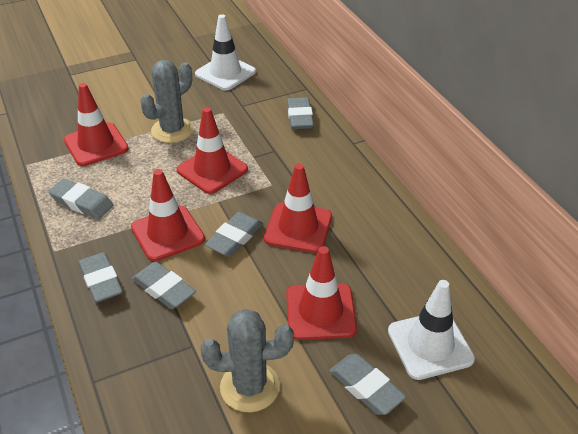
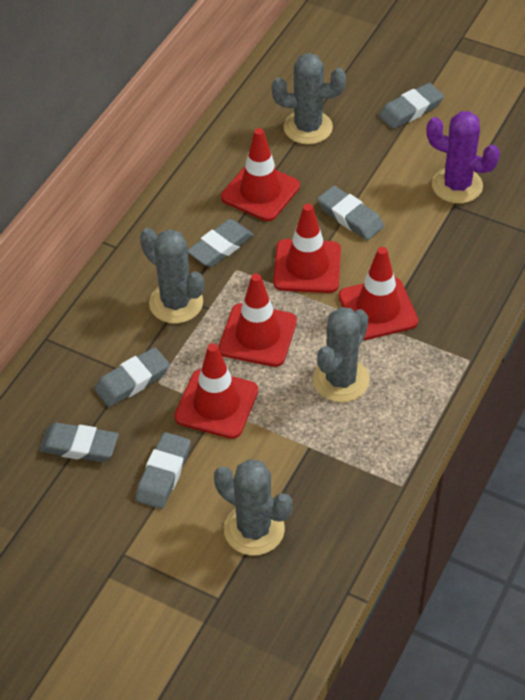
grey cactus: [140,60,194,143] [201,309,294,412] = 2 -> [140,228,204,324] [214,459,292,556] [272,53,346,144] [313,307,370,402] = 4
purple cactus: none = 0 -> [427,111,500,204] = 1
white traffic cone: [195,14,256,90] [388,280,475,380] = 2 -> none = 0

